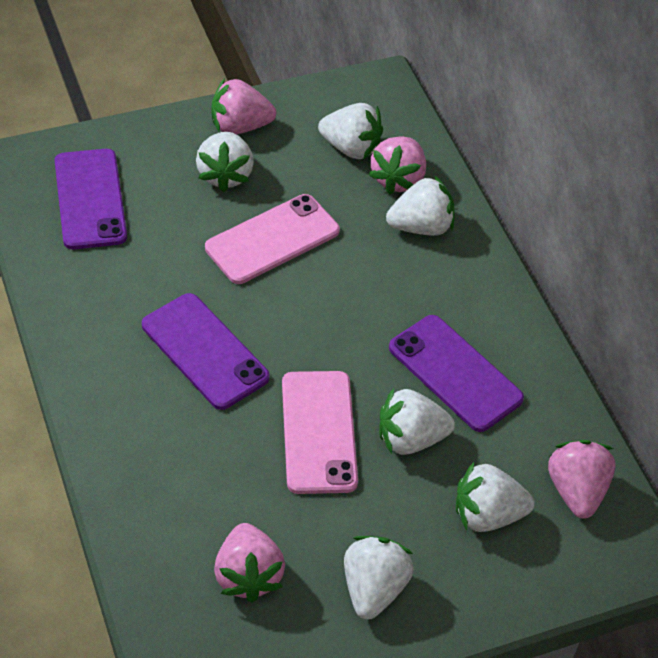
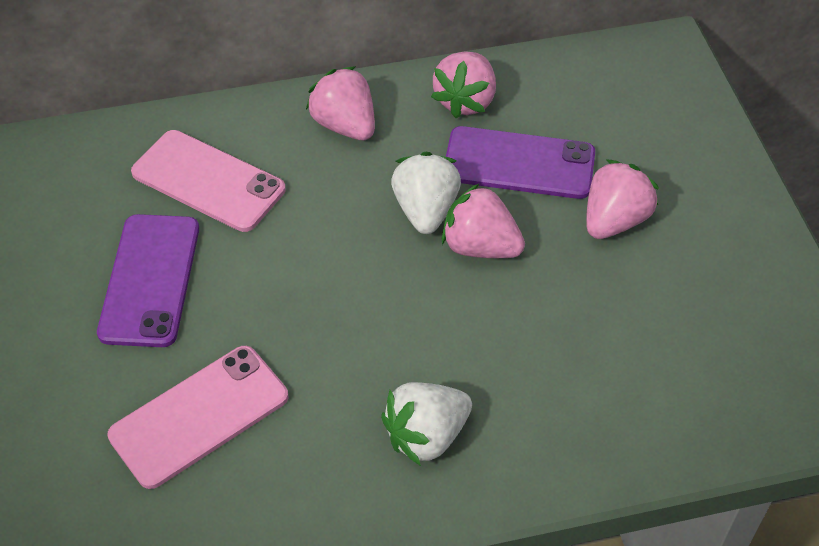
purple phone: [55,149,127,249] [142,293,270,410] [389,315,524,432] = 3 -> [97,214,199,347] [446,126,595,199] = 2
white strawberry: [196,132,254,192] [318,103,383,159] [344,536,414,619] [379,388,455,455] [386,175,455,236] [456,462,534,532] = 6 -> [381,382,472,466] [391,152,461,234] = 2

